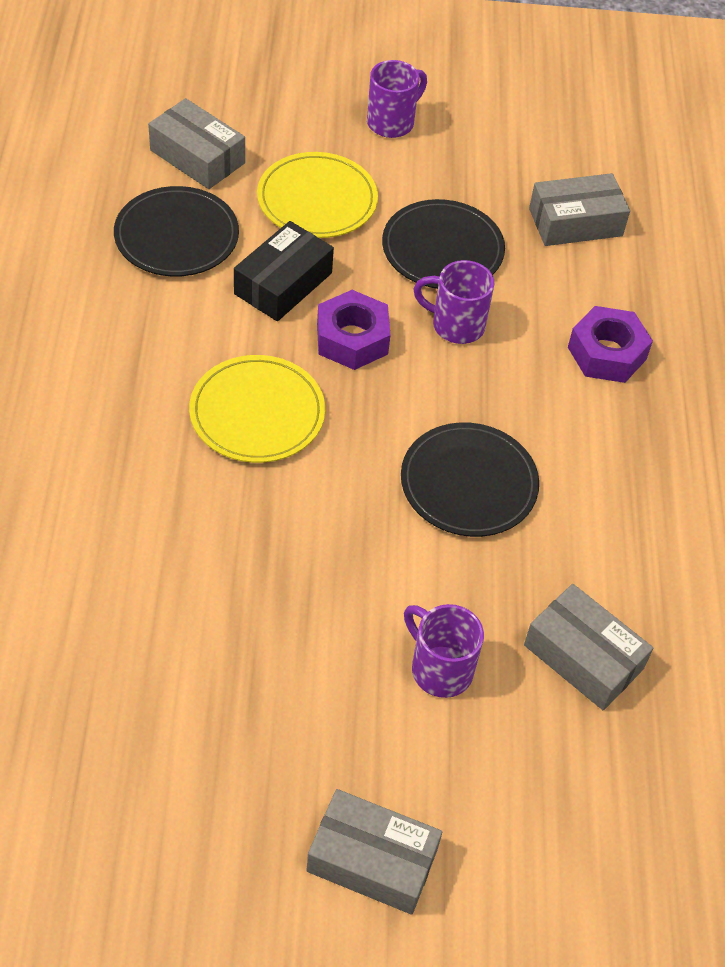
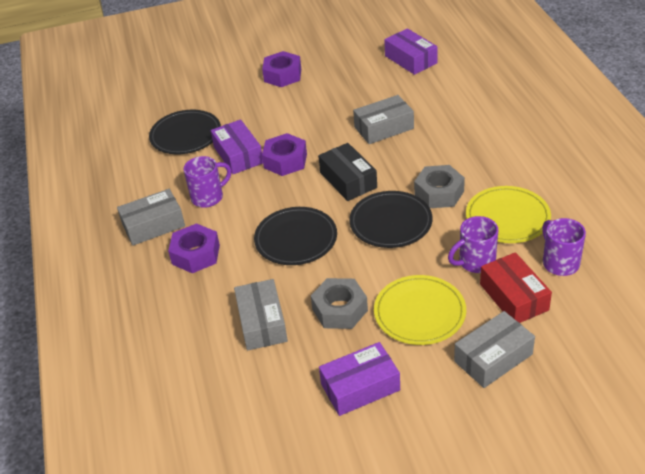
grey nut: none = 0 -> [311,278,368,329] [414,165,465,208] = 2
purple box: none = 0 -> [211,119,263,174] [319,342,400,416] [384,28,438,75] = 3
purple nut: [317,290,390,370] [568,306,653,383] = 2 -> [168,223,220,273] [262,51,301,87] [262,133,307,176] = 3
red box: none = 0 -> [480,252,552,323] = 1

